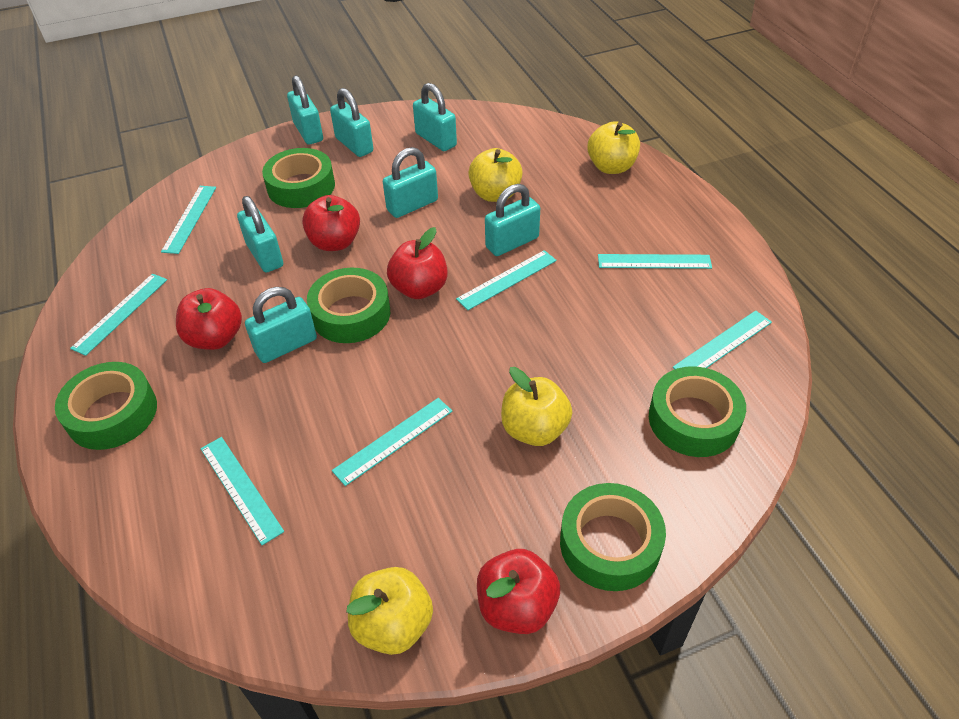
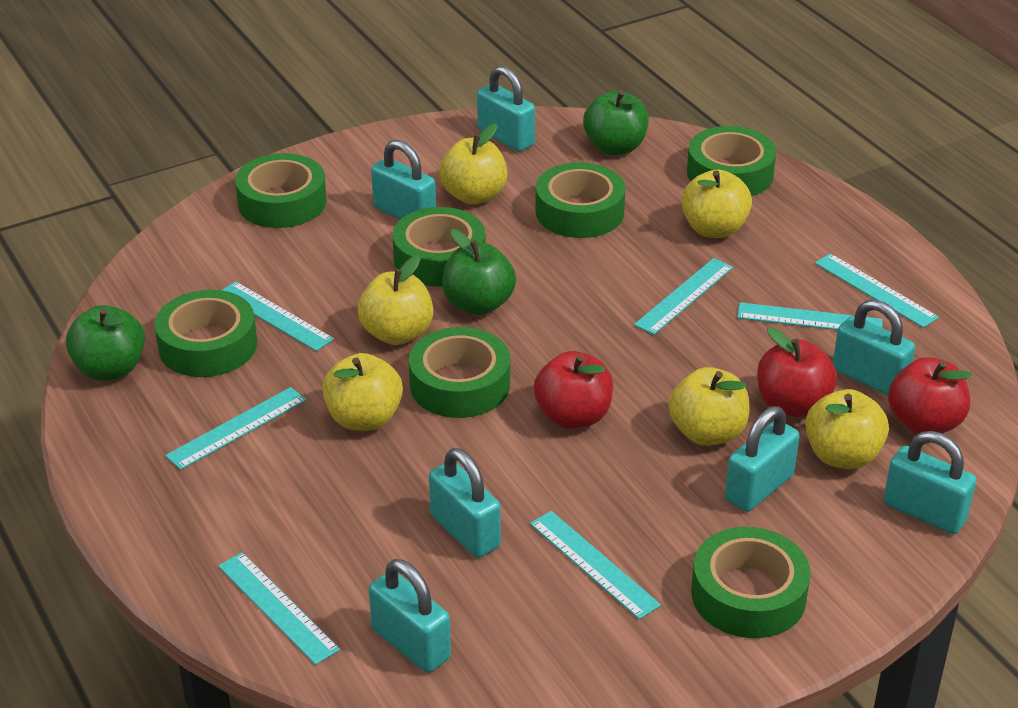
green apple: none = 0 -> [66,305,145,381] [442,229,516,315] [583,90,649,155] = 3
green tape: [55,362,157,450] [262,148,335,208] [307,268,390,343] [560,483,666,591] [649,366,746,457] = 5 -> [155,290,257,377] [235,153,326,228] [392,207,486,287] [409,327,510,418] [535,162,626,238] [687,126,776,196] [691,527,811,638] = 7
red apple: [176,288,242,350] [302,195,360,251] [387,227,448,299] [477,549,560,634] = 4 -> [534,351,613,429] [757,327,837,417] [888,357,972,434] = 3
yellow apple: [346,567,433,655] [468,148,523,202] [501,367,572,446] [587,121,640,174] = 4 -> [322,353,403,431] [358,255,433,345] [439,123,507,205] [669,367,749,446] [681,170,752,238] [805,389,889,469] = 6

